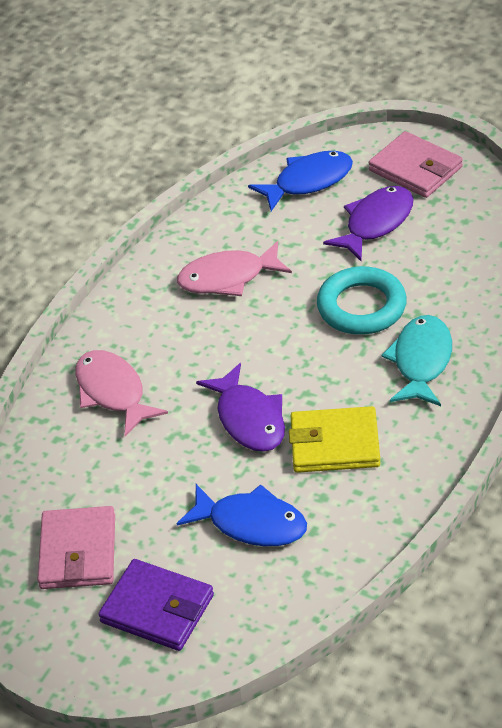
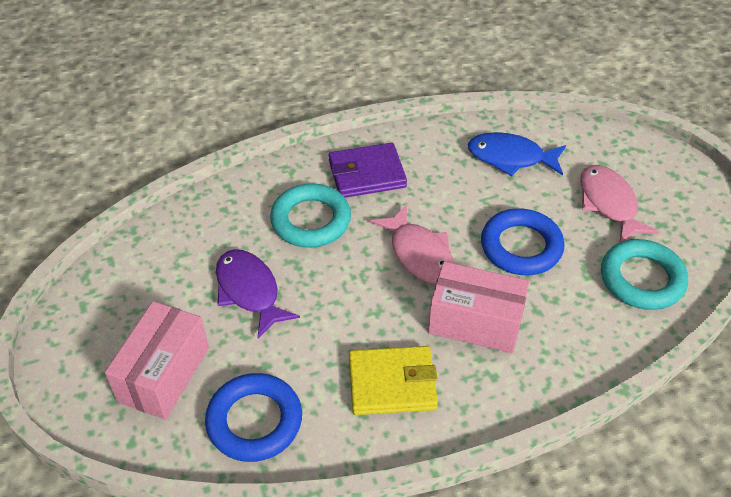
blue fish: [176,484,307,546] [248,151,353,211] = 2 -> [468,132,566,176] = 1
blue ring: none = 0 -> [205,373,302,462] [481,208,565,275] = 2
pink box: none = 0 -> [105,301,209,420] [428,261,529,353] = 2
pink wallet: [37,506,115,589] [369,131,463,198] = 2 -> none = 0
purple fish: [196,363,285,452] [323,186,414,261] = 2 -> [216,249,300,339] = 1
turquoise fish: [381,315,452,406] = 1 -> none = 0
turquoise ring: [317,266,407,335] = 1 -> [270,184,351,248] [601,239,688,310] = 2

